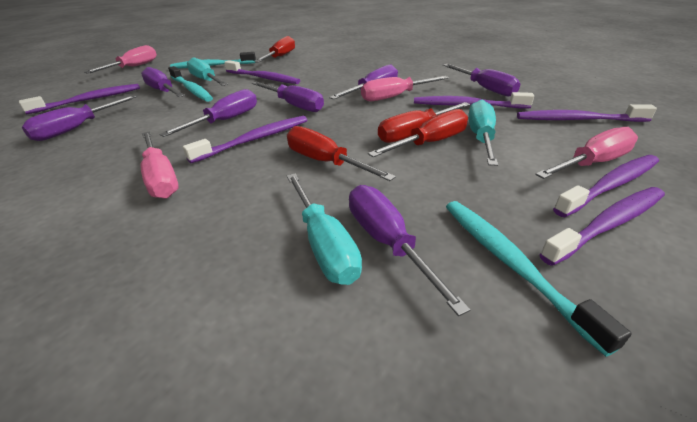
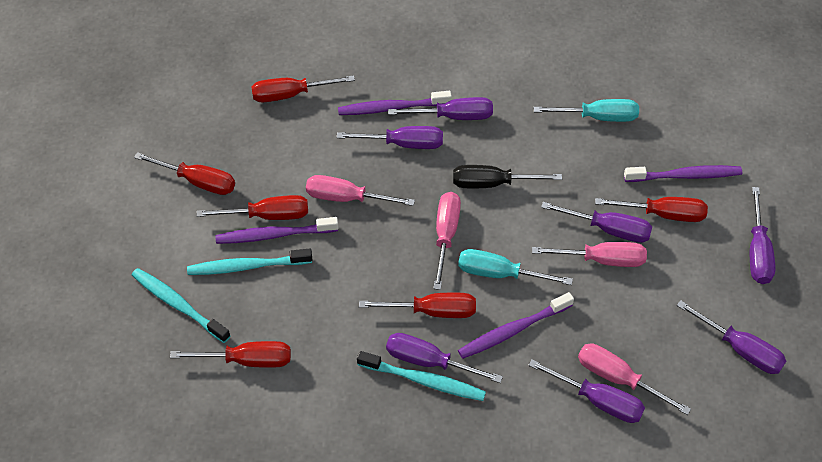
black screwdriver: none = 0 -> [453,165,562,188] = 1
purple toothbrush: [19,84,140,114] [183,116,307,163] [224,60,300,84] [414,92,534,108] [517,104,657,122] [539,187,665,266] [553,155,659,217] = 7 -> [215,217,338,244] [338,91,452,115] [458,292,574,359] [624,165,742,182] = 4
red screwdriver: [254,36,295,63] [287,126,396,181] [368,109,468,157] [378,102,470,143] = 4 -> [134,152,235,195] [170,341,291,368] [197,195,308,220] [251,75,355,102] [359,293,476,318] [595,197,708,222] = 6
turquoise screwdriver: [187,57,228,86] [287,173,362,285] [468,100,498,166] = 3 -> [458,249,573,285] [533,99,639,122] = 2

